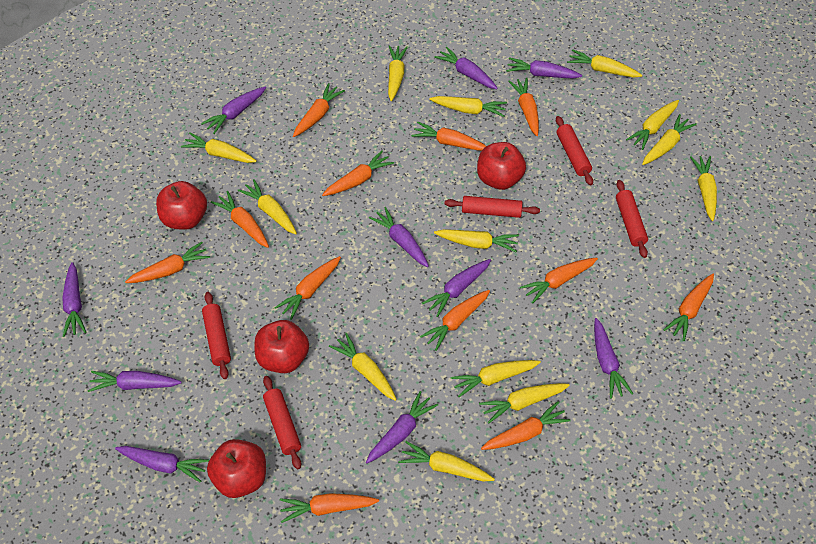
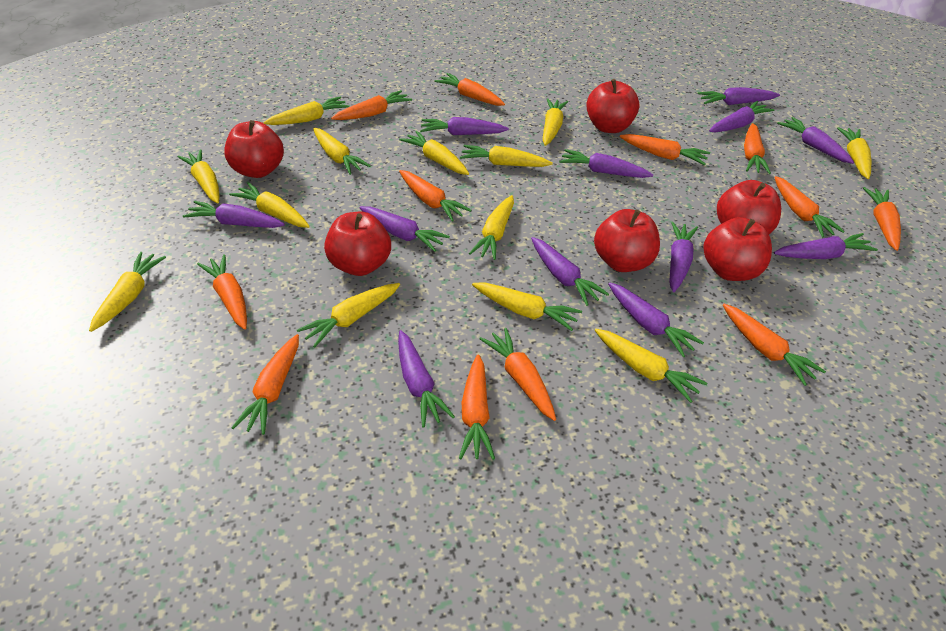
purple carrot: [62,262,86,337] [88,371,182,392] [115,446,209,483] [201,87,266,134] [366,391,438,463] [369,207,429,267] [422,259,491,317] [434,47,498,89] [506,57,582,79] [594,318,633,399] = 10 -> [183,201,285,228] [359,206,450,252] [398,330,455,428] [420,117,509,135] [531,237,609,306] [559,149,653,178] [608,282,704,357] [669,222,698,292] [698,87,780,105] [709,101,774,132] [774,233,878,259] [777,117,854,164] = 12
red apple: [156,181,207,230] [207,439,266,498] [255,320,309,373] [477,142,526,190] = 4 -> [224,120,284,178] [324,212,391,276] [586,79,639,133] [594,209,660,272] [704,217,772,281] [717,180,781,234] = 6
red rolling pin: [202,292,231,379] [263,376,301,469] [445,196,540,218] [556,116,593,185] [616,180,648,258] = 5 -> none = 0

